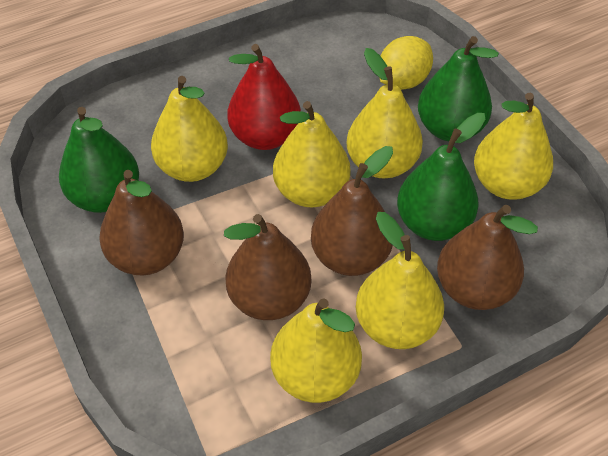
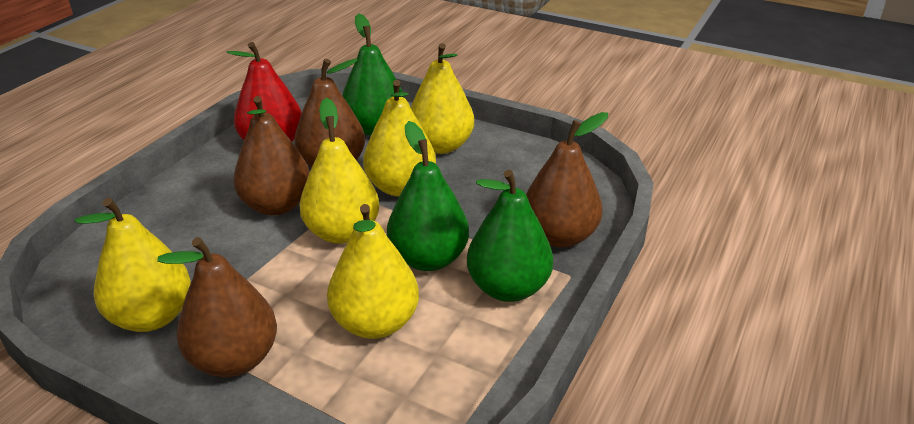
yellow lemon: [380,36,433,90] = 1 -> none = 0
yellow pear: [151,76,228,182] [270,298,362,403] [273,101,350,207] [346,48,423,178] [356,212,444,349] [474,93,553,200] = 6 -> [75,198,191,332] [299,98,379,244] [327,204,419,339] [363,80,436,197] [410,43,474,154] = 5

